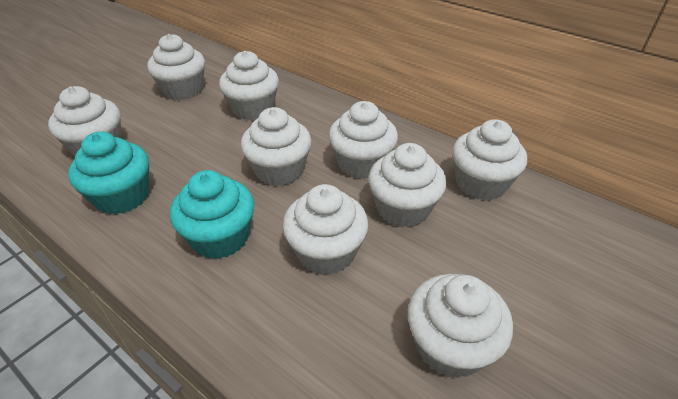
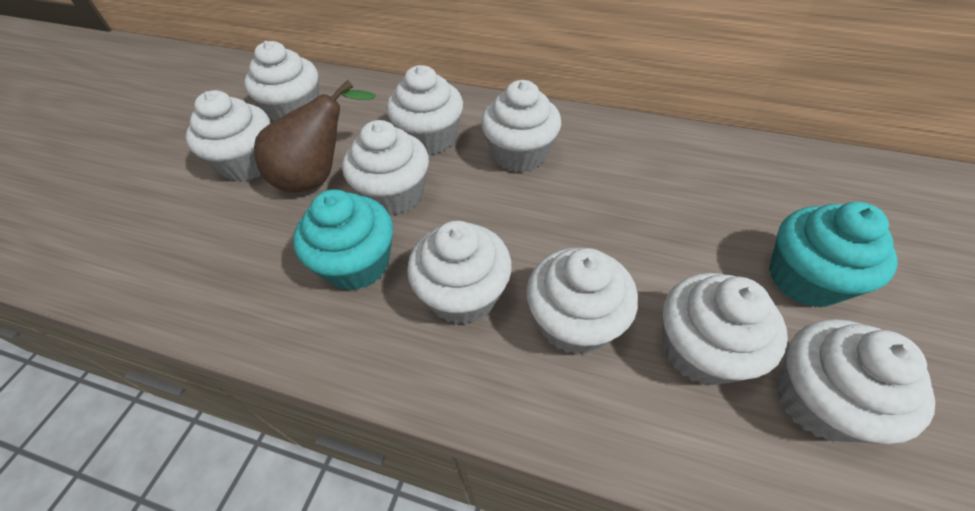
brown pear: none = 0 -> [254,80,376,193] = 1

